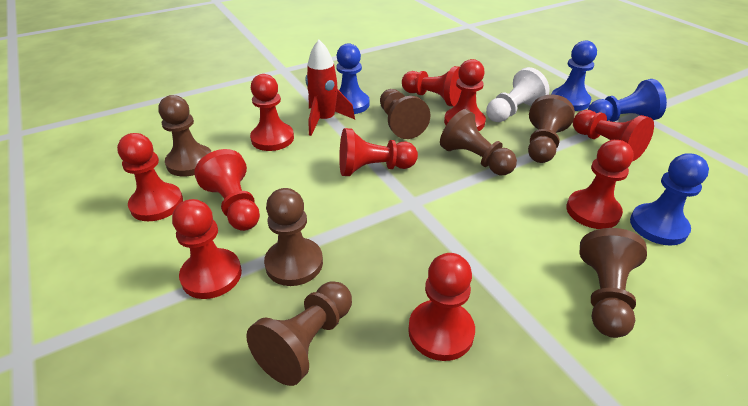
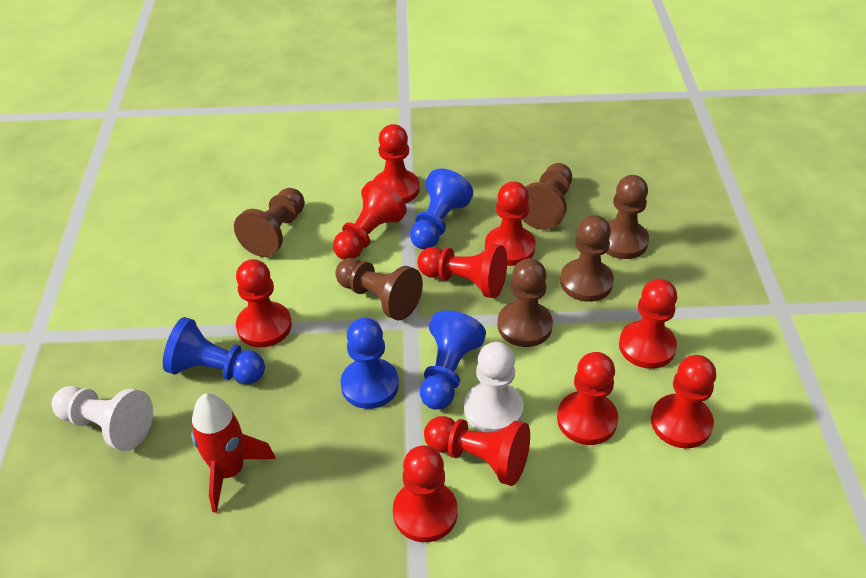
brown pawn: [158,95,211,177] [246,281,352,386] [264,188,323,286] [380,89,430,139] [440,109,517,175] [528,94,575,163] [580,228,647,338] = 7 -> [234,188,305,257] [335,258,423,320] [498,258,553,347] [522,163,572,230] [560,215,614,302] [606,175,649,259] = 6
white pawn: [486,67,550,122] = 1 -> [52,386,153,451] [464,342,524,432] = 2

